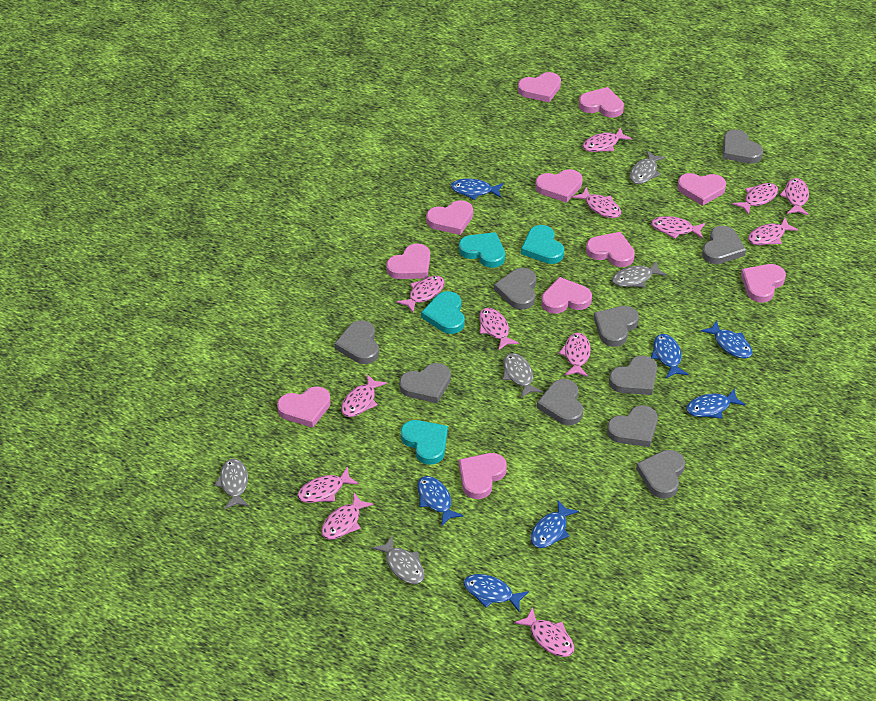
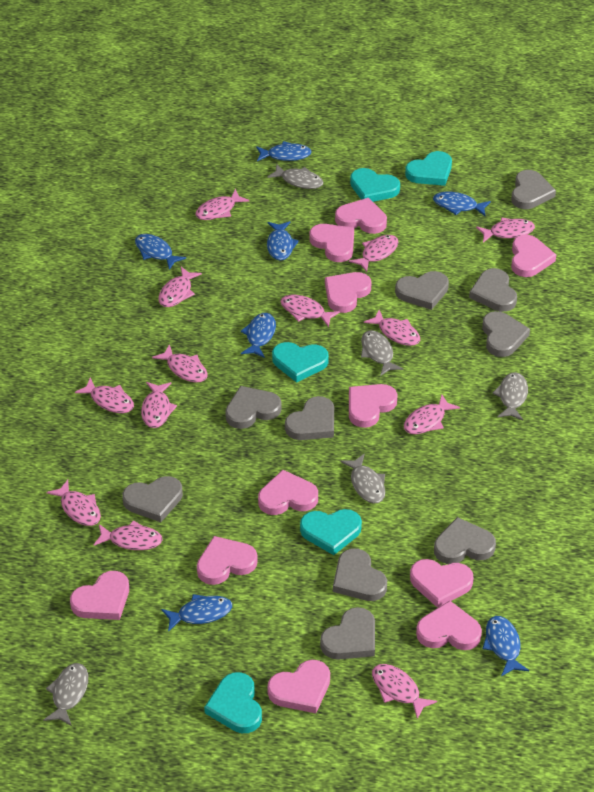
turquoise heart: [401,420,448,465] [421,291,465,334] [459,232,505,268] [521,225,564,264] = 4 -> [204,672,262,733] [272,342,329,383] [300,509,362,555] [350,168,400,202] [405,151,452,186] = 5

